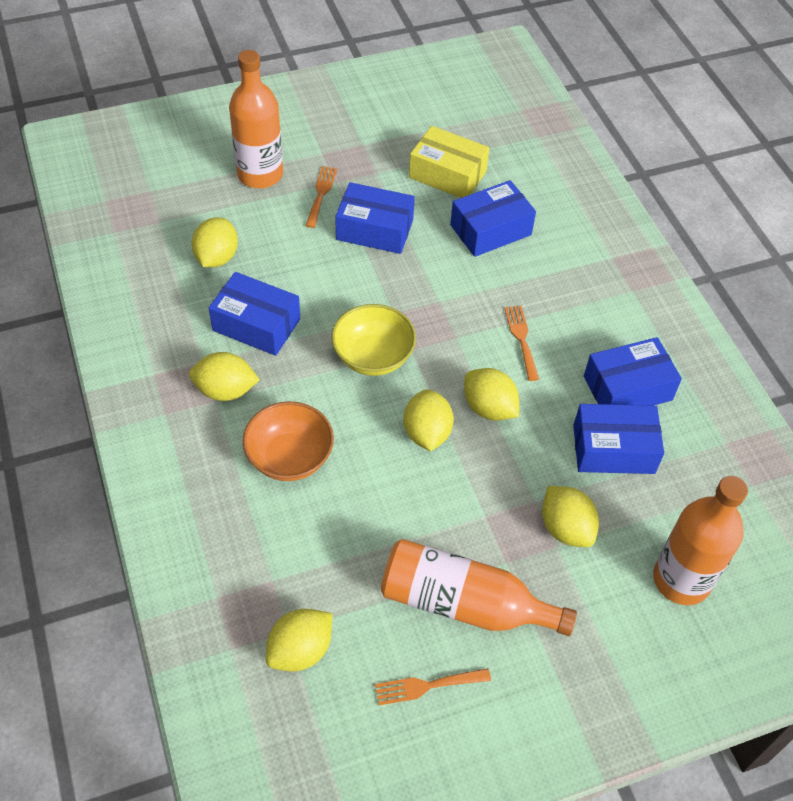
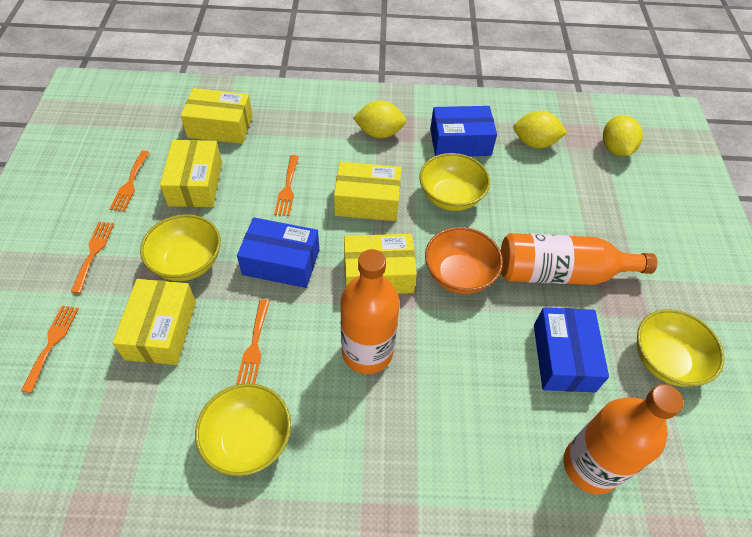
blue box: [209,272,300,356] [335,182,415,254] [450,180,536,257] [573,404,664,474] [584,337,682,406] = 5 -> [237,217,319,288] [430,106,497,156] [534,308,609,392] = 3
orange fork: [306,166,337,228] [375,668,491,705] [504,306,539,381] = 3 -> [21,305,79,393] [71,222,114,294] [109,150,149,212] [236,299,270,384] [274,155,299,216] = 5
yellow bowl: [331,304,416,376] = 1 -> [140,214,221,281] [195,383,291,476] [419,153,490,211] [637,309,724,387] = 4
yellow box: [409,126,490,198] = 1 -> [113,279,196,365] [160,140,222,207] [181,88,253,144] [334,162,401,221] [344,234,417,294] = 5
yellow lemon: [189,352,260,401] [192,217,238,267] [266,609,332,672] [404,389,454,451] [464,368,519,421] [542,486,599,547] = 6 -> [353,101,406,138] [514,111,567,148] [603,115,643,156] = 3

